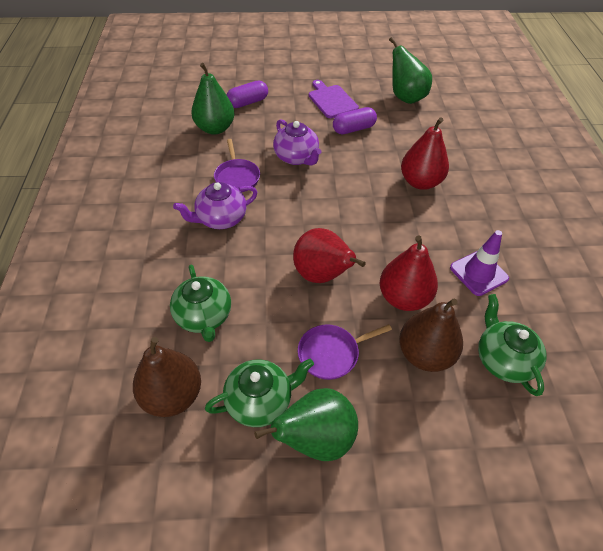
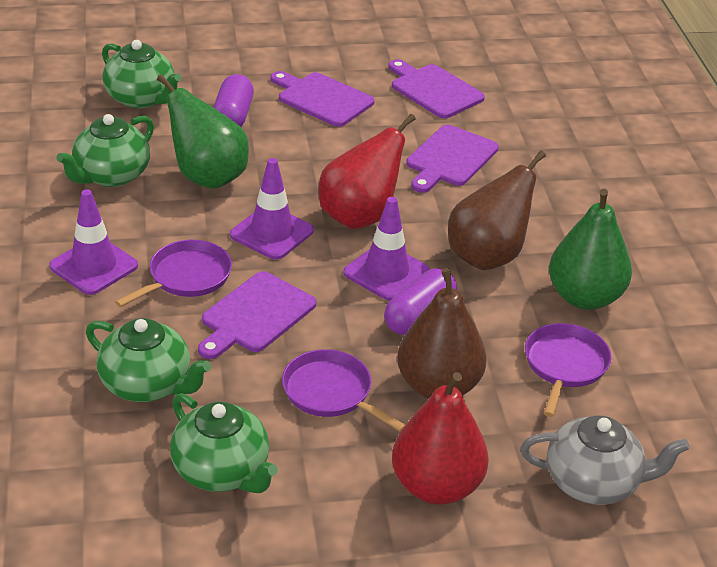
green pear: [191,63,235,135] [254,388,358,461] [389,37,432,104] = 3 -> [157,74,249,189] [549,189,632,310] = 2
green teapot: [170,265,231,342] [205,359,314,427] [478,294,547,396] = 3 -> [56,114,154,187] [86,318,211,402] [102,40,182,108] [170,393,278,493] = 4
grey teapot: none = 0 -> [520,415,690,505] = 1
purple cutting board: [309,80,359,118] = 1 -> [198,271,316,359] [271,71,374,127] [388,59,485,118] [406,125,499,193] = 4
purple pan: [214,139,260,192] [298,324,392,380] = 2 -> [115,240,232,307] [282,349,405,432] [525,323,611,417] = 3
purple teapot: [173,182,258,229] [273,119,322,166] = 2 -> none = 0
purple traffic cone: [450,230,509,296] = 1 -> [49,189,138,295] [230,158,314,259] [343,197,430,301] = 3
red pear: [293,228,366,283] [380,235,438,311] [401,117,449,190] = 3 -> [319,114,415,229] [392,372,488,505] = 2

